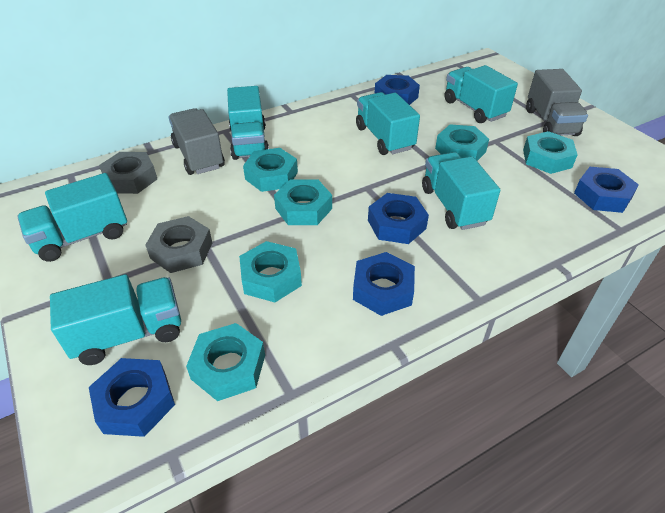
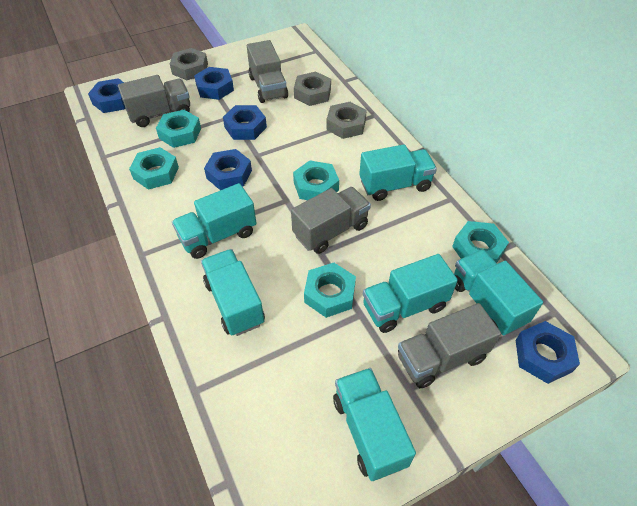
grey nut: [99,152,157,194] [145,216,212,273] = 2 -> [170,48,208,80] [294,71,331,106] [326,102,367,139] = 3
grey truck: [169,108,225,175] [526,69,588,136] = 2 -> [118,75,190,127] [247,40,288,103] [291,187,371,254] [398,303,501,388] = 4
turquoise nut: [186,323,265,401] [239,241,302,302] [243,148,298,192] [274,179,332,225] [435,124,489,161] [523,131,578,174] = 6 -> [129,147,179,190] [156,110,201,148] [293,161,339,200] [304,263,356,318] [452,221,509,263] = 5

